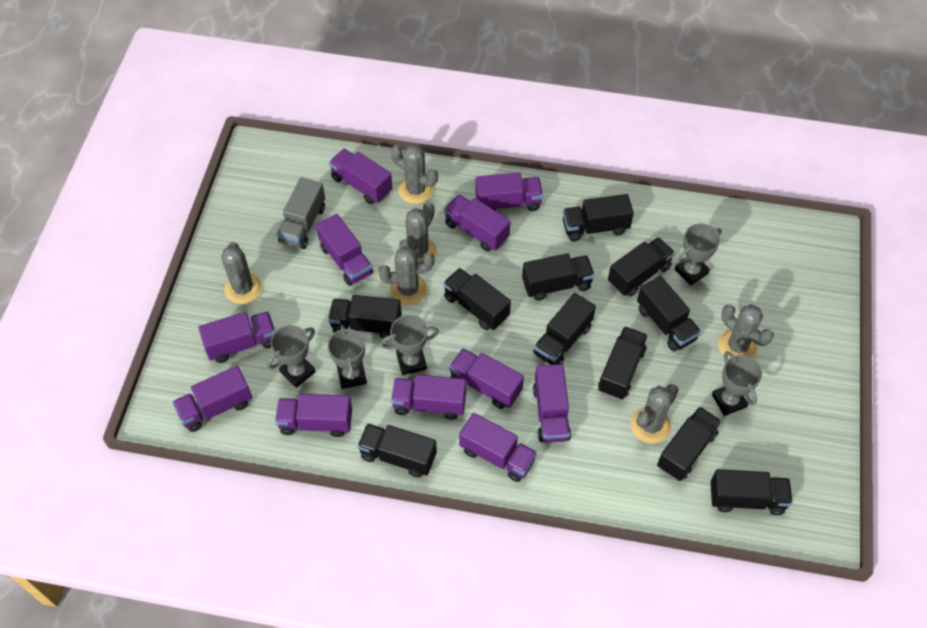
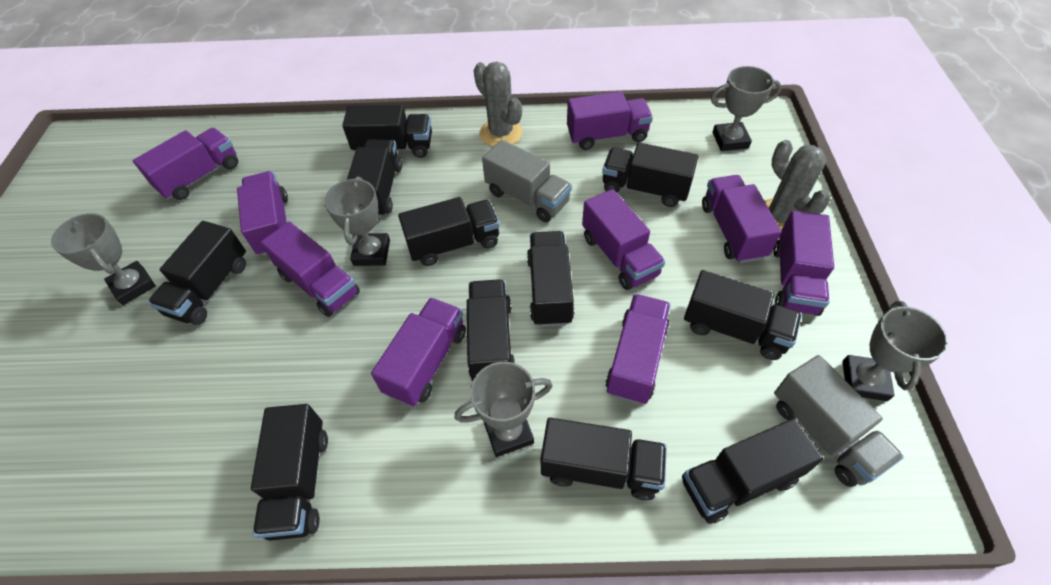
grey cactus: [221,242,262,304] [378,247,435,305] [391,145,438,204] [399,202,437,262] [631,384,679,444] [718,304,774,359] = 6 -> [474,62,523,147] [764,140,831,230] = 2
grey truck: [277,177,325,249] = 1 -> [482,140,572,222] [774,355,904,487] = 2
purple truck: [172,366,252,432] [198,311,276,363] [275,394,352,437] [316,214,373,286] [329,149,393,204] [391,374,466,420] [444,194,511,252] [449,348,524,409] [459,413,537,482] [475,172,543,211] [533,364,571,443] = 11 -> [133,128,238,200] [237,171,288,256] [260,222,360,317] [371,298,466,406] [567,91,653,150] [582,189,665,290] [606,294,670,404] [702,175,782,263] [773,210,834,316] = 9

